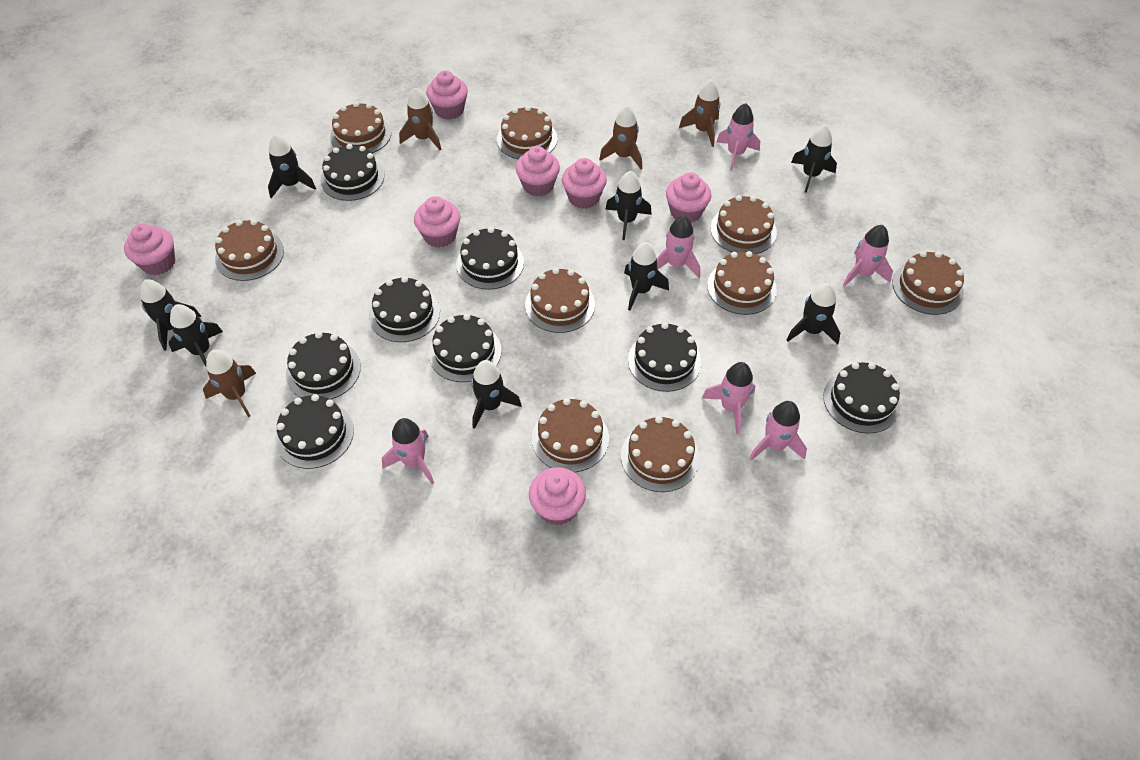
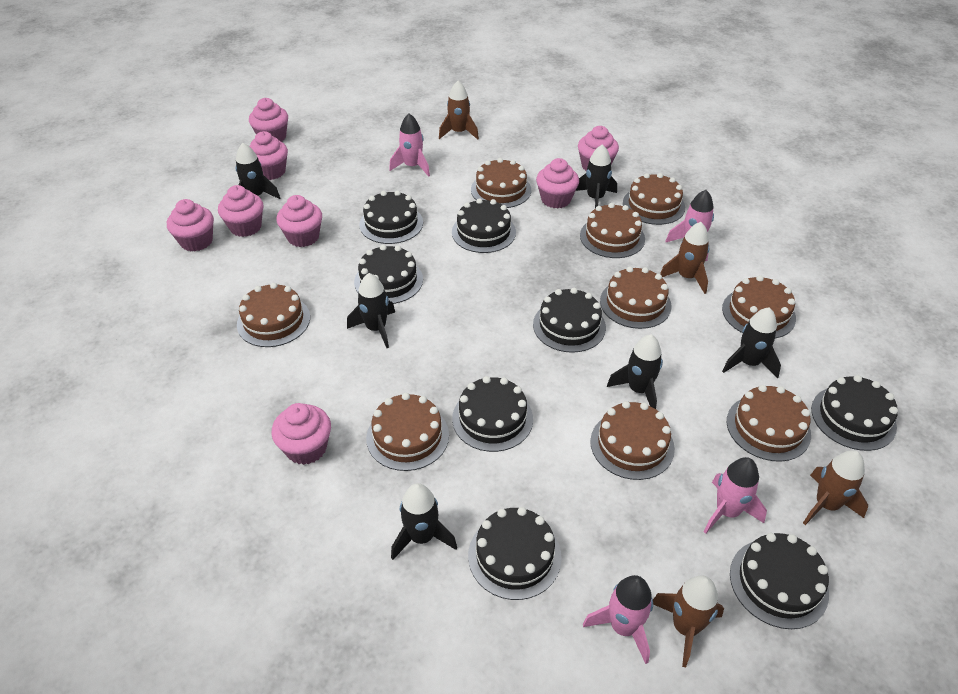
black rocket: [140,279,201,350] [169,304,223,366] [268,134,316,198] [471,360,522,429] [605,171,652,240] [624,242,669,310] [787,283,840,345] [791,125,837,193] = 8 -> [236,143,280,199] [347,273,395,348] [391,483,457,560] [576,144,617,209] [607,335,663,409] [722,307,781,378] = 6
pink cupcake: [124,224,175,275] [414,196,460,248] [426,71,468,120] [515,146,560,197] [529,467,586,526] [562,158,607,209] [666,172,711,223] = 7 -> [167,199,214,251] [218,185,264,237] [249,98,288,142] [250,131,288,180] [272,403,331,465] [277,195,322,247] [536,158,579,209] [578,126,619,171] = 8
pink rocket: [382,418,434,484] [657,215,700,278] [702,362,755,434] [717,103,760,171] [749,401,807,460] [843,225,893,287] = 6 -> [389,114,430,177] [583,575,653,664] [665,190,714,261] [703,457,767,534] = 4

